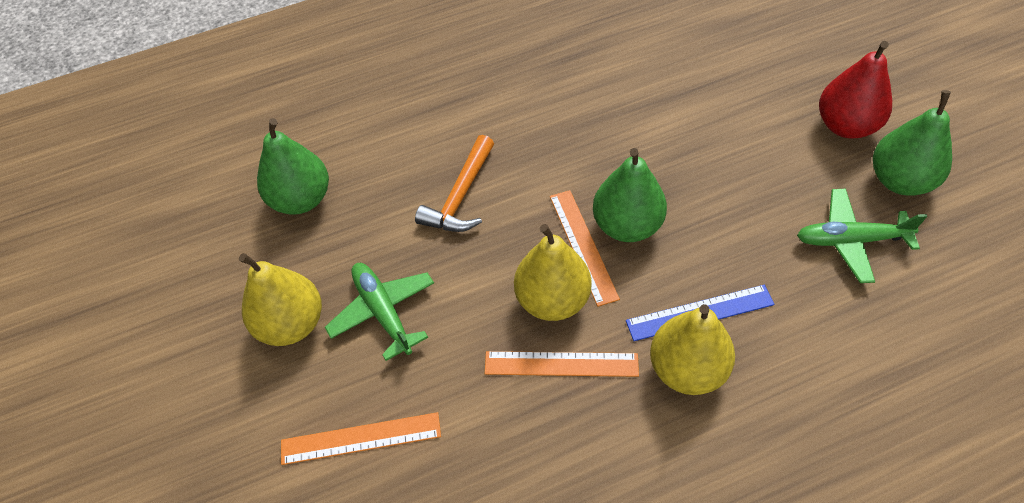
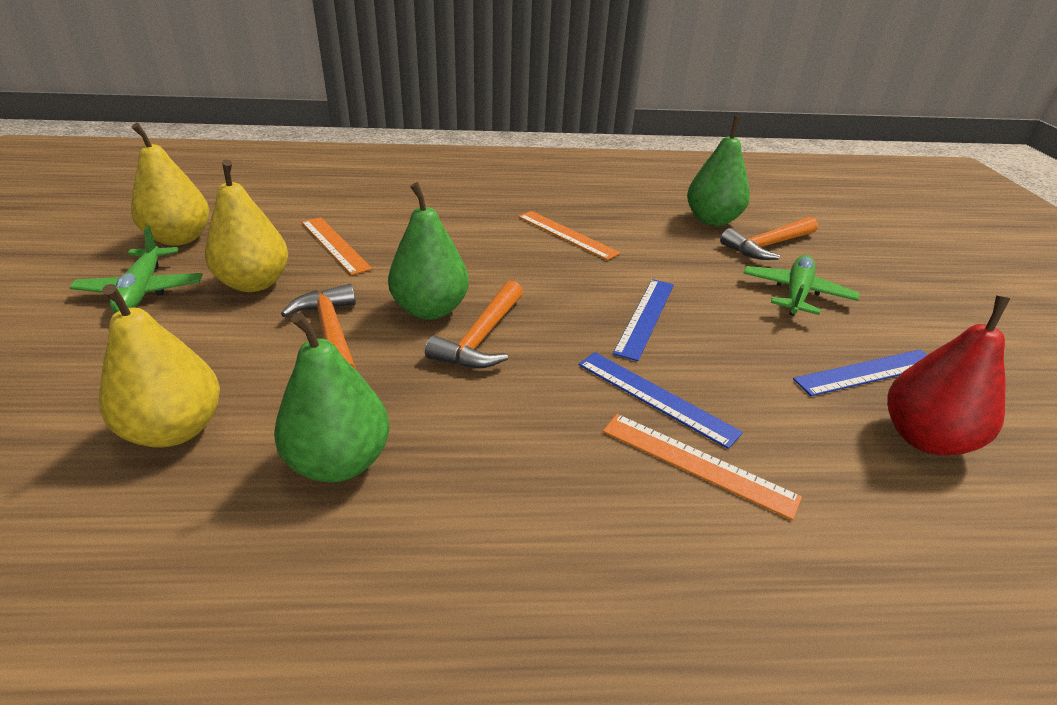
blue ruler: [626,285,775,341] = 1 -> [578,352,743,449] [613,279,674,361] [793,350,927,396] = 3
orange hammer: [415,135,494,232] = 1 -> [281,284,357,371] [425,280,523,369] [720,217,818,260] = 3

